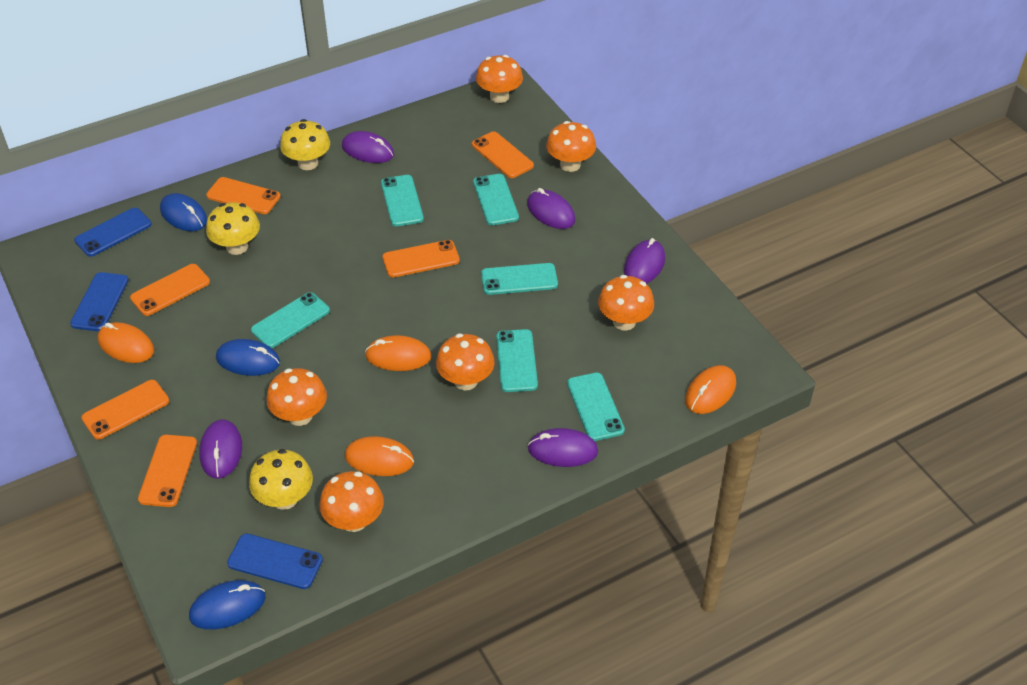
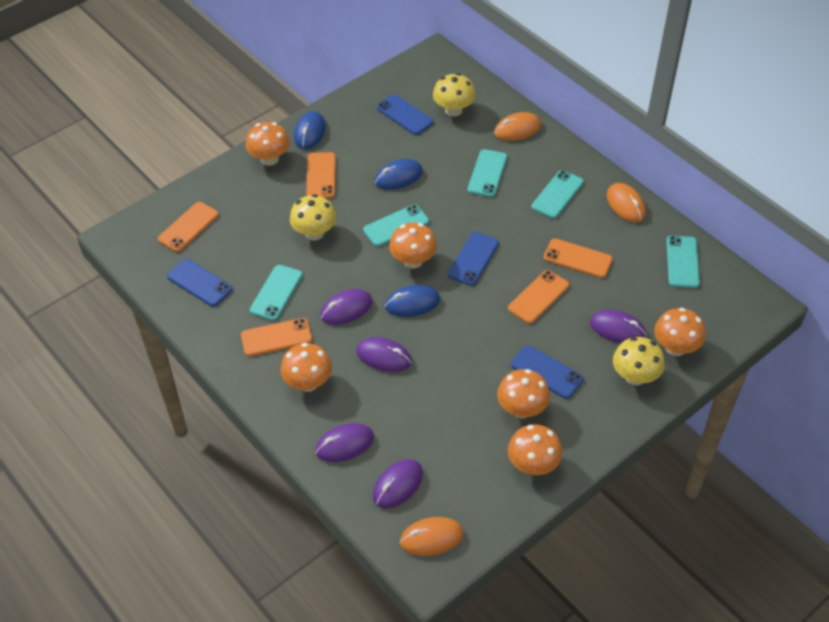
blue phone: [70,272,128,331] [74,208,152,257] [227,533,323,589] = 3 -> [167,259,232,307] [376,94,433,135] [448,232,499,286] [511,345,583,399] = 4
orange mouse: [97,322,154,363] [345,436,414,476] [365,335,431,371] [685,365,736,414] = 4 -> [400,517,464,556] [494,112,541,141] [607,183,646,223] = 3
orange phone: [81,380,169,440] [130,264,210,316] [138,435,197,507] [206,177,280,214] [383,240,460,278] [472,131,534,178] = 6 -> [158,202,219,252] [241,318,312,356] [306,152,336,198] [508,270,569,324] [544,239,613,278] = 5
turquoise phone: [251,292,330,348] [381,175,424,226] [473,174,519,225] [481,263,558,295] [496,329,538,392] [567,372,625,441] = 6 -> [250,265,303,321] [363,205,429,247] [468,149,507,197] [531,170,584,219] [666,236,700,288] = 5

